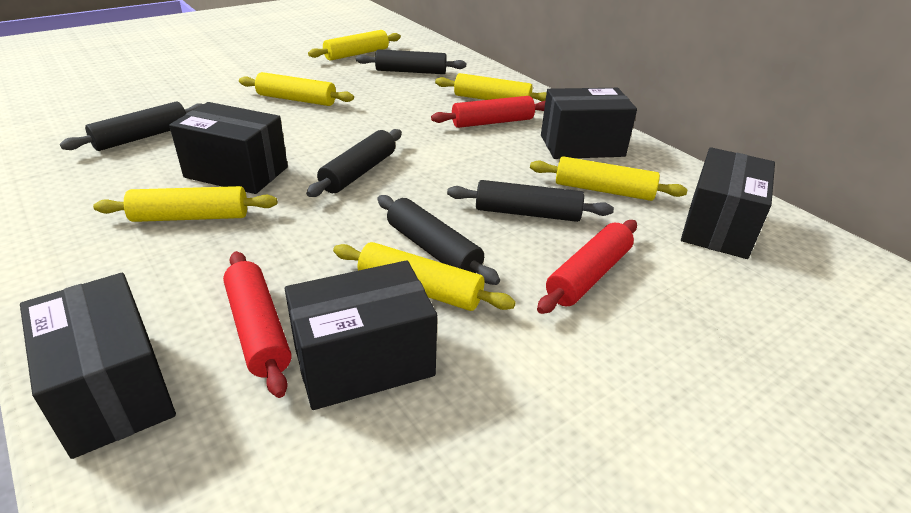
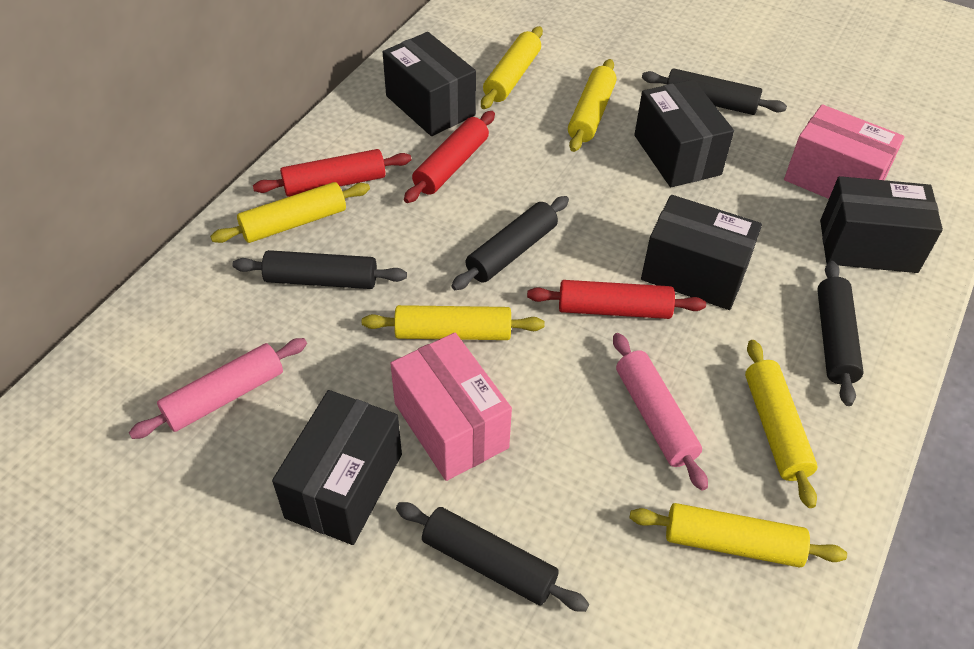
pink box: none = 0 -> [390,333,512,481] [784,104,904,199] = 2
pink rolling pin: none = 0 -> [129,338,307,439] [613,333,708,491] = 2

